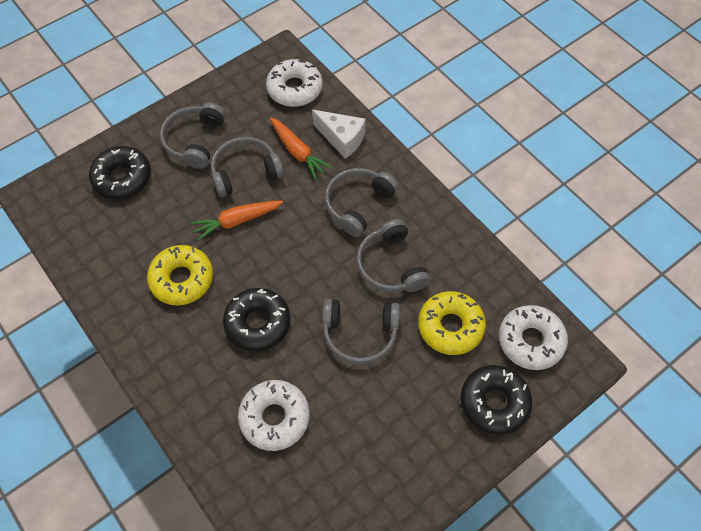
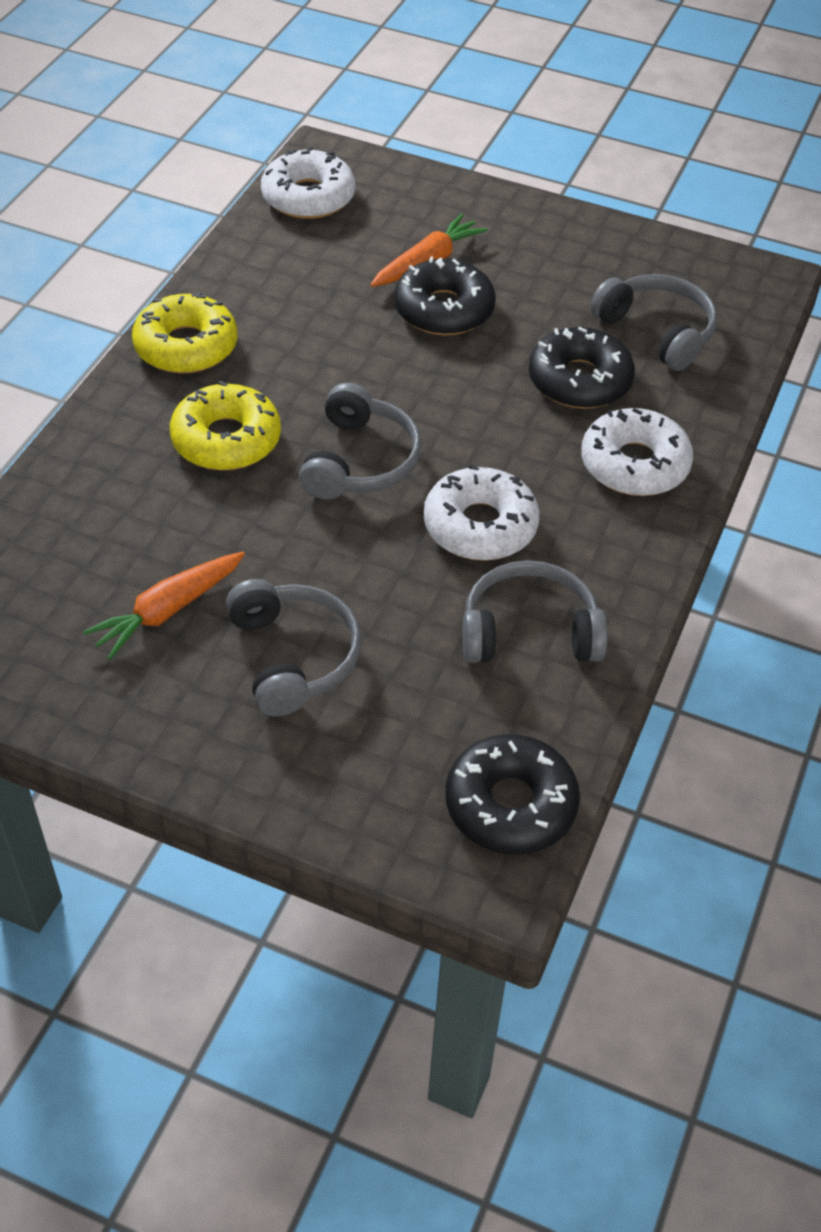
grey headphones: [160,103,226,169] [211,137,284,198] [322,299,400,364] [325,168,399,237] [356,219,430,292] = 5 -> [226,579,362,716] [299,383,422,500] [462,560,608,663] [590,274,717,371] = 4
white cheese: [312,110,365,159] = 1 -> none = 0

